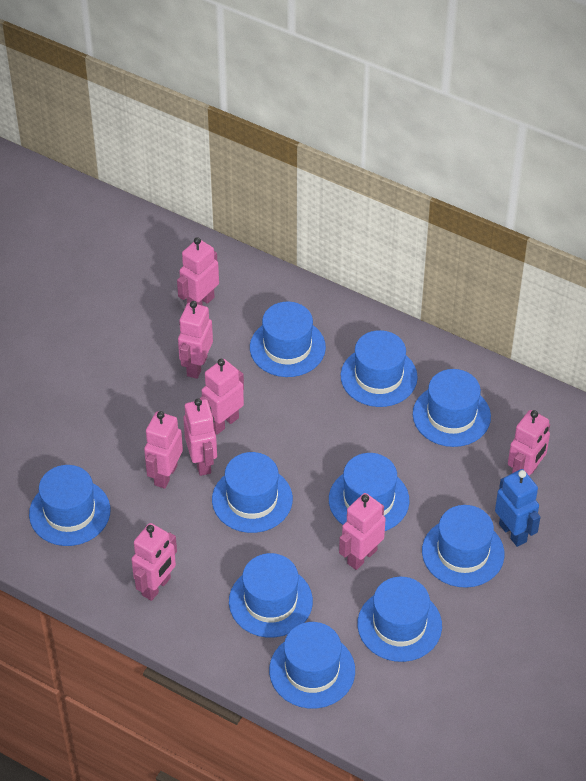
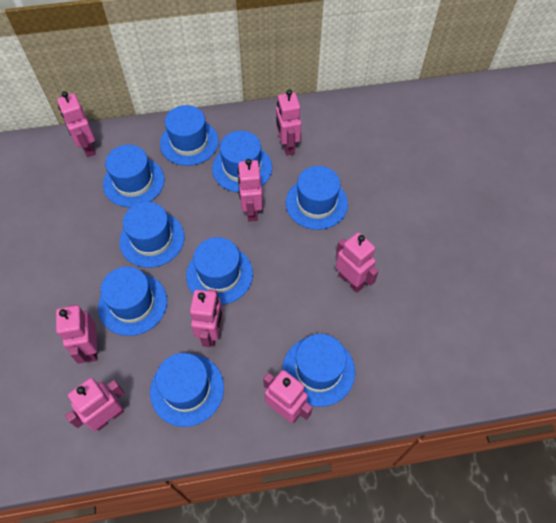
blue hat: [29,465,110,546] [212,452,293,533] [229,553,313,638] [250,302,326,377] [269,622,355,709] [329,453,409,531] [340,330,418,407] [357,577,442,662] [413,369,491,447] [422,505,504,588] = 10 -> [98,267,167,336] [103,145,164,207] [119,202,185,268] [150,353,224,427] [160,105,219,166] [186,237,253,305] [212,131,272,192] [282,334,355,407] [286,166,348,230] = 9
blue robot: [495,469,540,547] = 1 -> none = 0

